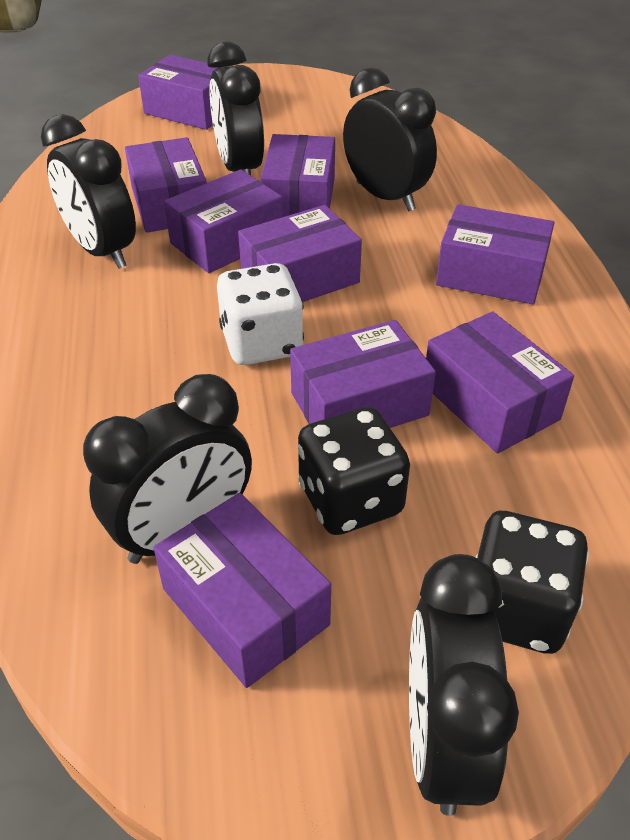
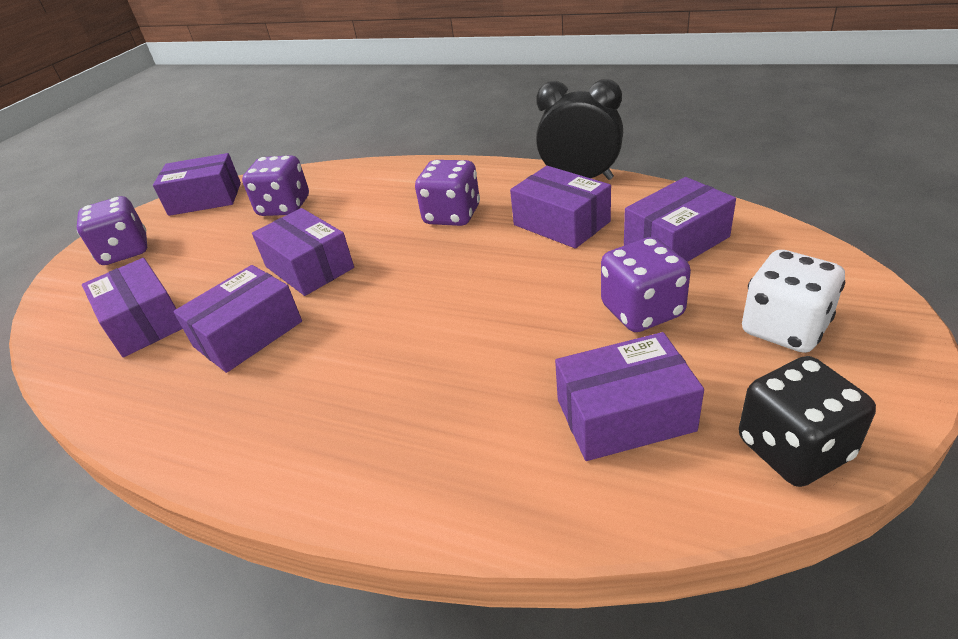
black clock: [41,114,136,269] [83,374,252,564] [208,42,264,175] [343,68,437,211] [409,554,519,816] = 5 -> [536,79,623,180] = 1
black dice: [298,407,410,535] [475,511,589,654] = 2 -> [739,356,876,487] = 1
purple box: [125,137,207,233] [138,55,221,130] [153,493,331,688] [164,170,283,273] [238,205,362,302] [260,134,335,217] [290,320,436,428] [426,311,574,453] [436,204,554,304] = 9 -> [82,258,183,357] [153,153,241,216] [173,265,302,373] [252,208,354,296] [510,166,611,249] [555,332,704,461] [624,177,736,262] = 7
purple dice: none = 0 -> [77,196,147,265] [242,155,309,216] [415,160,480,226] [601,237,691,332] = 4

